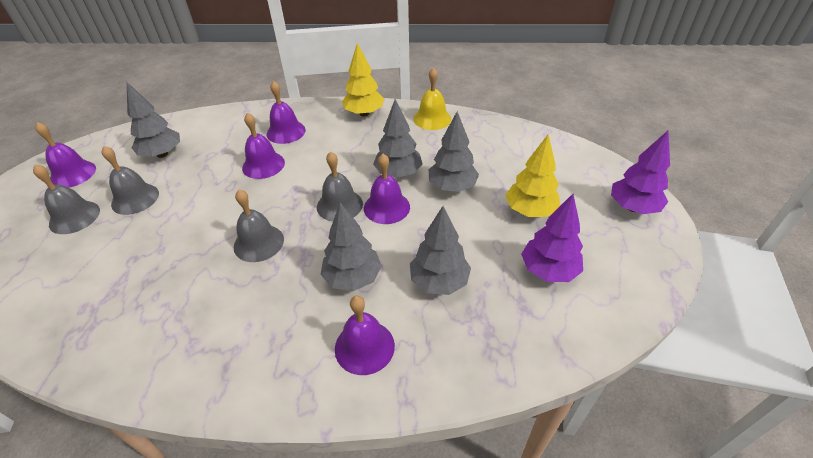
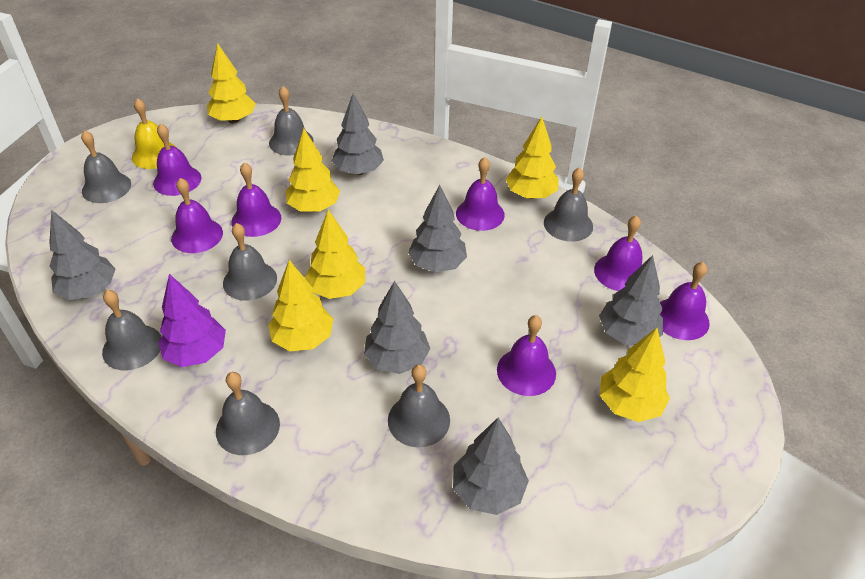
grey bell: [33,164,100,234] [102,146,159,215] [234,189,284,262] [317,152,363,222] = 4 -> [81,130,131,203] [102,290,161,370] [216,372,280,455] [223,223,277,301] [269,86,313,156] [388,364,450,447] [544,167,593,242] = 7
grey tree: [127,82,180,158] [321,202,382,291] [373,99,423,178] [410,206,471,295] [429,111,479,192] = 5 -> [49,210,115,300] [332,93,384,175] [364,281,430,374] [408,185,467,273] [453,418,529,515] [599,255,663,345] = 6
purple bell: [35,122,96,188] [242,112,285,179] [266,81,306,144] [335,296,395,375] [364,154,410,224] = 5 -> [153,123,201,196] [171,178,223,253] [231,162,281,237] [456,157,505,231] [497,315,556,396] [594,215,642,291] [660,262,710,340] = 7
purple tree: [521,194,583,282] [611,131,670,214] = 2 -> [158,274,226,367] = 1
yellow tree: [342,43,384,116] [505,134,560,217] = 2 -> [207,43,256,123] [268,260,333,351] [285,128,340,212] [305,210,365,299] [506,116,559,199] [600,328,670,422] = 6

